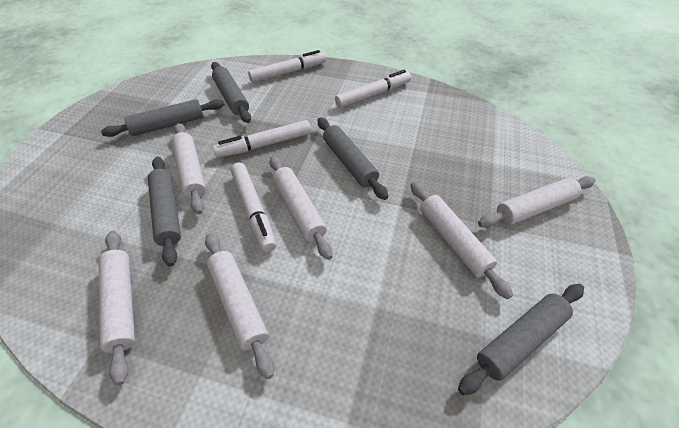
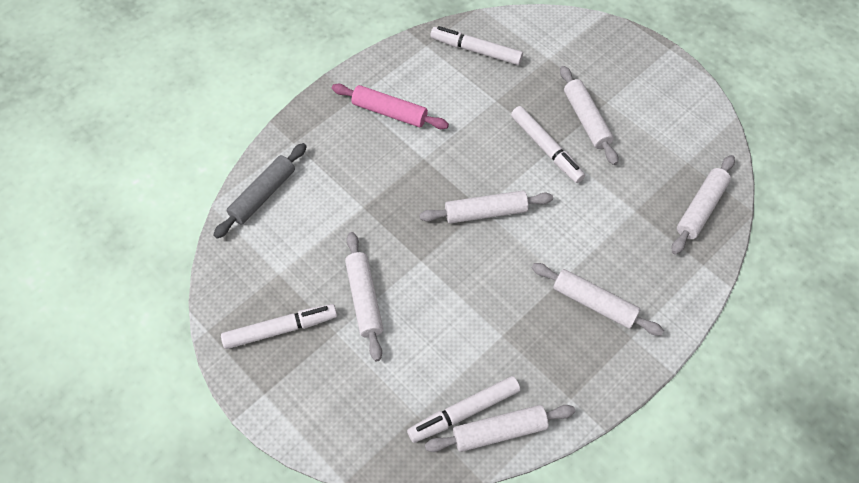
grey rolling pin: [101,99,224,137] [148,157,181,266] [211,62,251,123] [318,117,388,200] [458,284,584,395] = 5 -> [213,143,307,239] = 1
pink rolling pin: none = 0 -> [332,84,449,129] = 1

